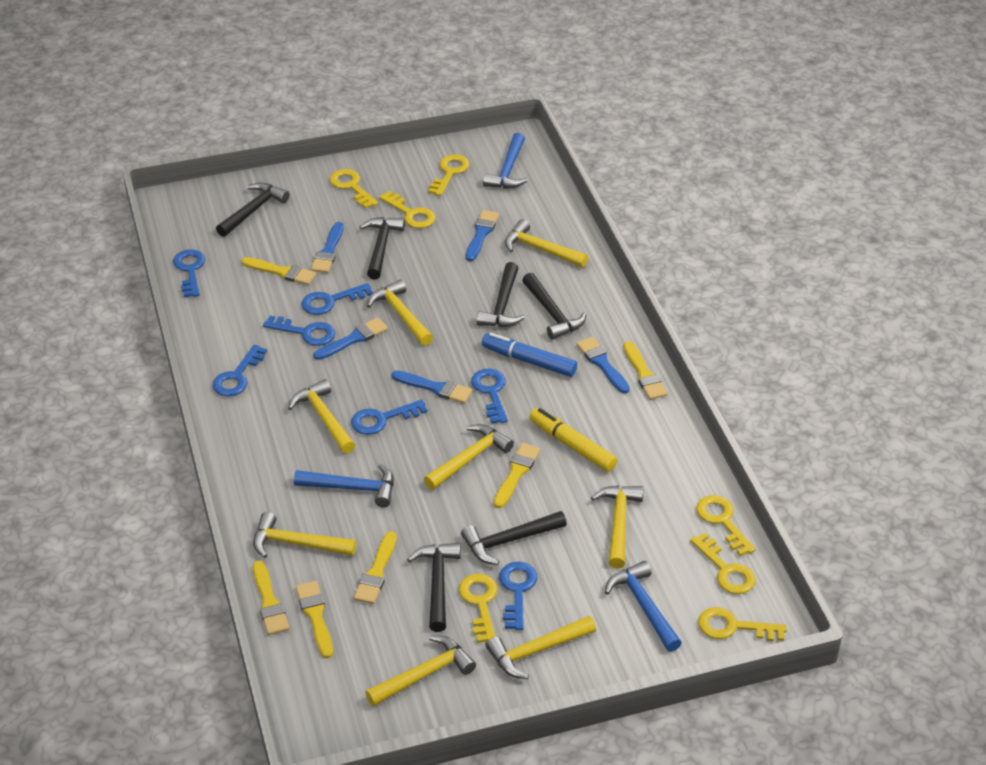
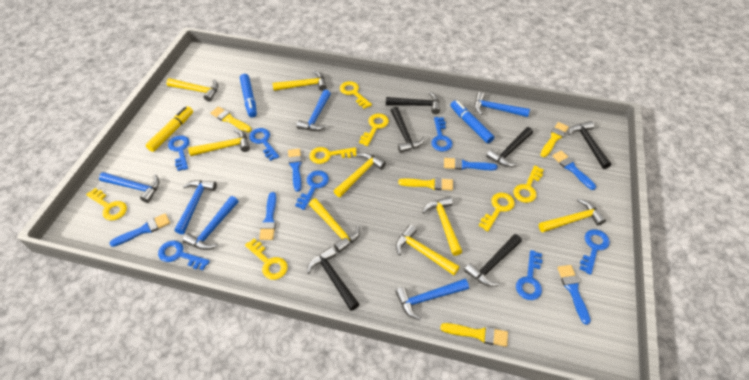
blue brush: [311,222,344,273] [313,318,388,360] [392,370,472,403] [466,210,499,261] [577,337,630,393] = 5 -> [110,213,170,247] [259,192,276,240] [288,149,302,192] [444,158,497,170] [552,151,596,190] [557,265,591,325] = 6
blue hammer: [294,464,394,507] [483,133,528,189] [605,561,682,652] = 3 -> [99,172,160,203] [174,180,217,234] [183,196,239,250] [297,90,331,131] [395,279,469,320] [474,92,530,117] = 6
blue marker: [482,333,577,377] = 1 -> [240,74,257,118] [450,100,494,144] = 2
yellow brush: [241,257,316,285] [253,561,289,635] [296,581,333,658] [354,531,397,604] [494,443,540,508] [624,341,667,400] = 6 -> [211,107,252,132] [398,178,453,190] [440,323,508,347] [540,122,569,157] = 4

